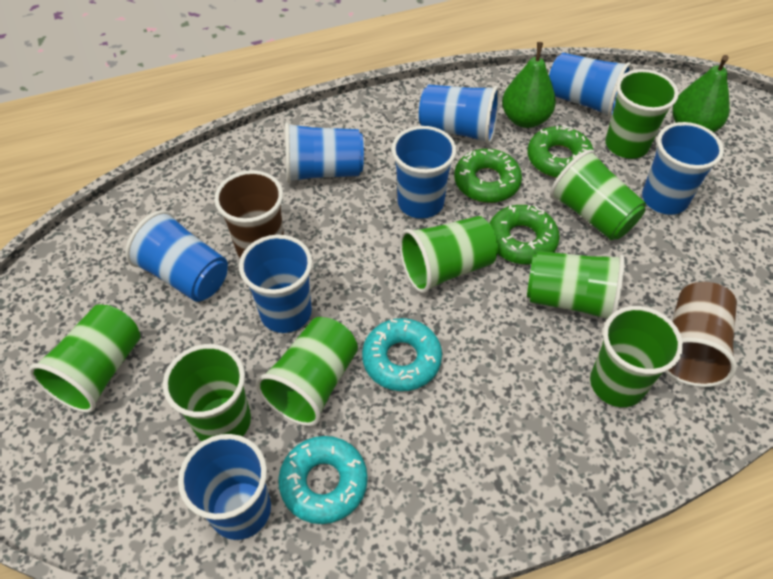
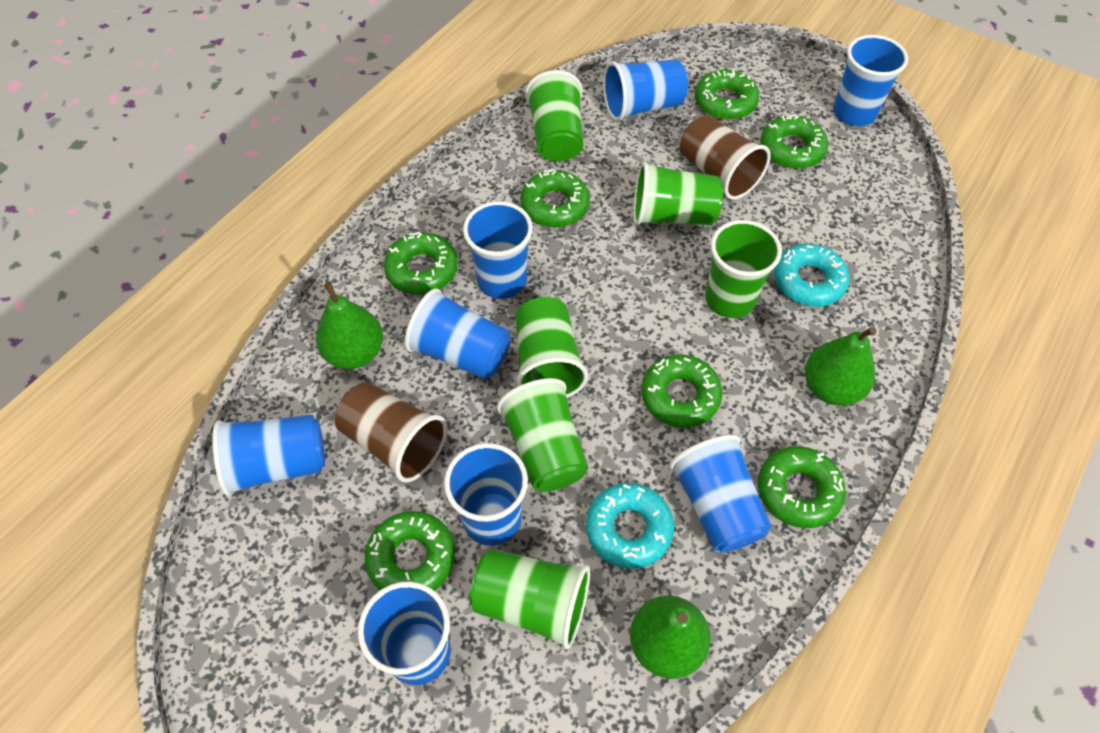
green cup: [29,304,140,413] [163,344,251,441] [256,317,358,426] [399,216,498,293] [527,251,625,319] [550,149,646,240] [590,306,683,407] [605,69,679,159] = 8 -> [469,549,590,649] [497,378,588,492] [515,297,588,398] [525,70,583,161] [633,161,723,225] [705,220,782,318] = 6
green donut: [454,149,522,203] [489,205,560,264] [527,125,593,178] = 3 -> [365,511,455,591] [384,232,458,295] [520,169,590,227] [642,354,723,428] [695,70,759,120] [758,446,846,528] [760,114,828,169] = 7
green pear: [502,42,556,128] [673,55,730,132] = 2 -> [316,282,383,369] [630,595,711,679] [805,327,877,406] = 3

